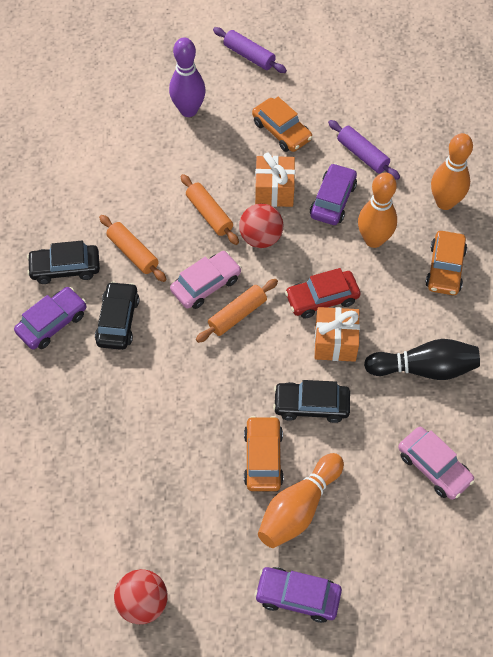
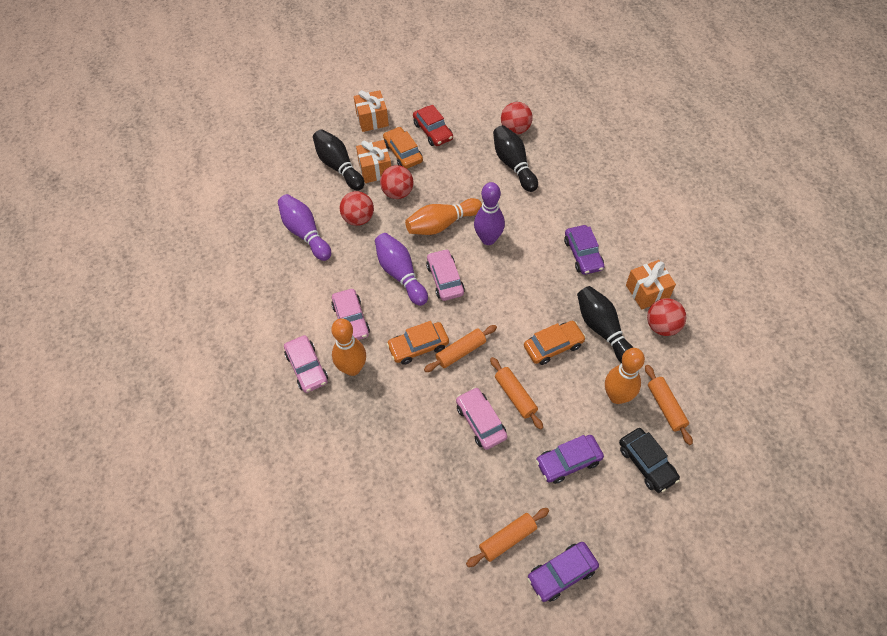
black bowling pin: [364,339,480,380] = 1 -> [313,129,364,191] [493,125,538,192] [577,286,634,363] = 3
black car: [27,241,100,284] [95,281,140,350] [273,380,350,423] = 3 -> [619,428,680,493] = 1
orange gift: [255,153,295,207] [315,307,360,362] = 2 -> [354,90,389,132] [356,140,391,183] [626,260,676,309] = 3
orange rolling pin: [99,215,166,282] [181,174,239,245] [196,279,278,343] = 3 -> [424,325,497,372] [466,508,549,567] [490,357,543,430] [645,365,693,445] = 4
pink car: [170,251,241,309] [398,427,475,500] = 2 -> [284,335,328,393] [331,289,370,340] [426,249,465,301] [456,387,507,450] = 4
purple bowling pin: [169,38,206,117] = 1 -> [278,194,331,261] [375,233,428,306] [474,182,505,245] = 3
purple rolling pin: [213,27,287,73] [328,120,400,180] = 2 -> none = 0
red ball: [114,569,168,624] [239,203,283,248] = 2 -> [340,191,374,226] [380,165,414,199] [501,102,533,135] [647,298,686,336] = 4

